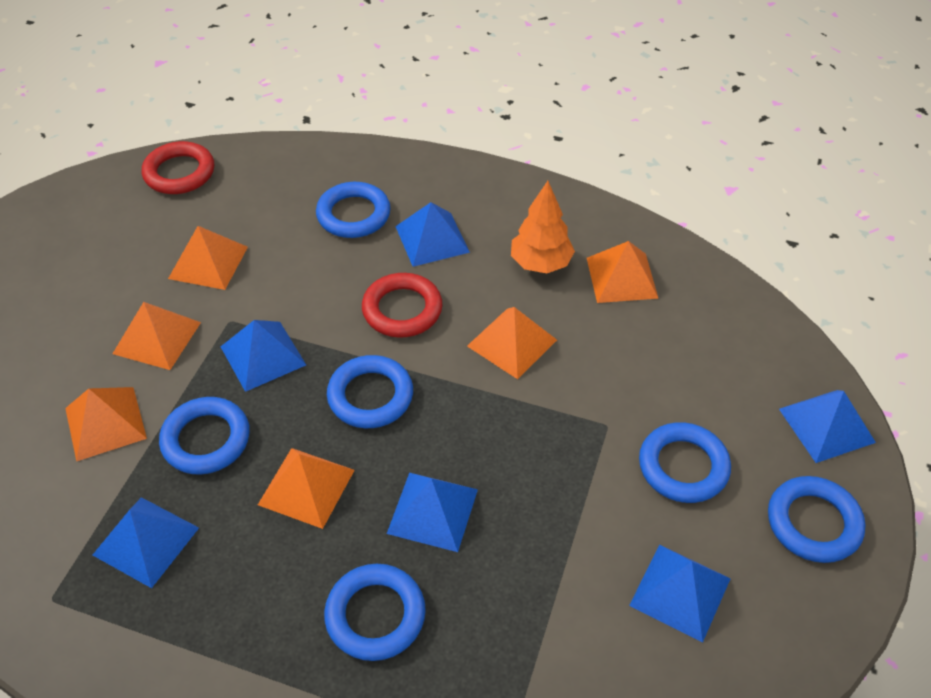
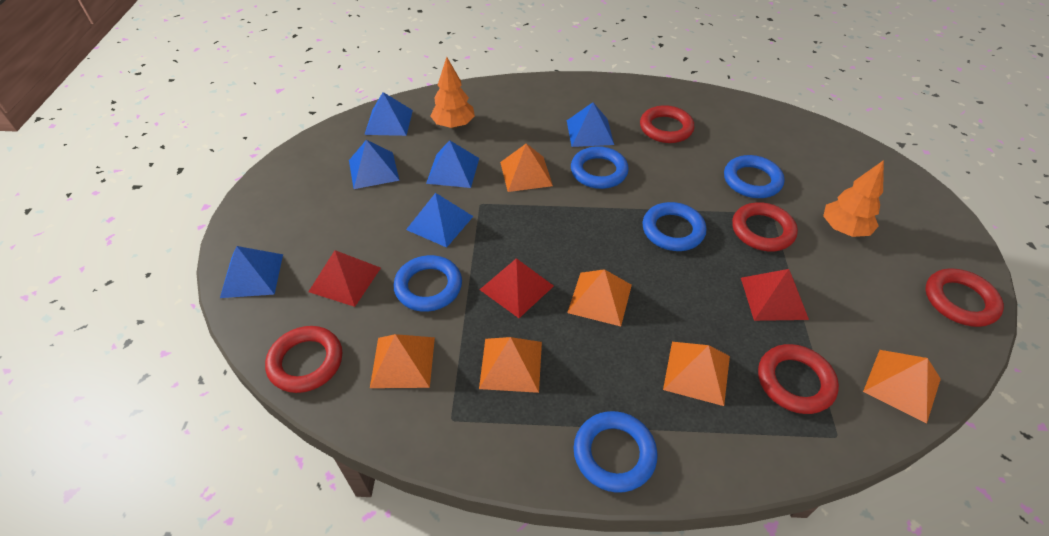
blue ring: [159,397,250,475] [316,182,391,238] [324,564,426,661] [327,355,413,428] [639,422,731,503] [768,476,866,563] = 6 -> [393,255,462,312] [571,146,629,189] [574,411,658,493] [642,202,707,251] [724,155,785,198] = 5
orange tree: [511,181,575,273] = 1 -> [430,57,475,129] [823,160,884,237] = 2
red pyramid: none = 0 -> [308,250,381,307] [480,258,554,318] [741,269,809,321] = 3
red ring: [142,141,214,194] [362,273,442,338] = 2 -> [265,326,342,393] [640,105,694,143] [732,202,798,251] [758,344,839,414] [925,268,1004,327] = 5

